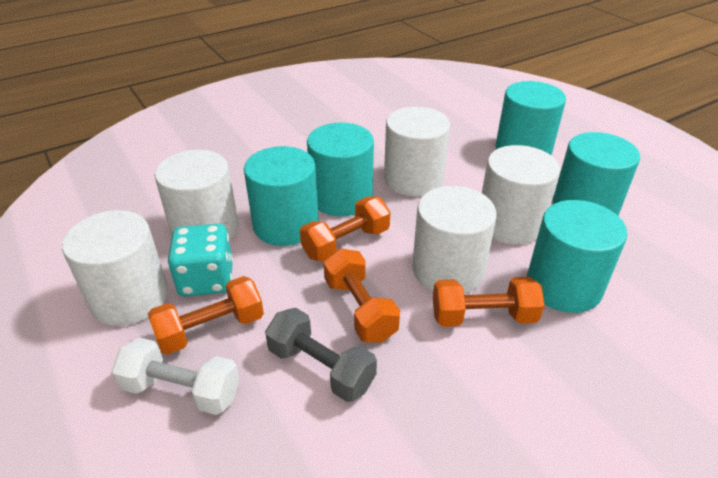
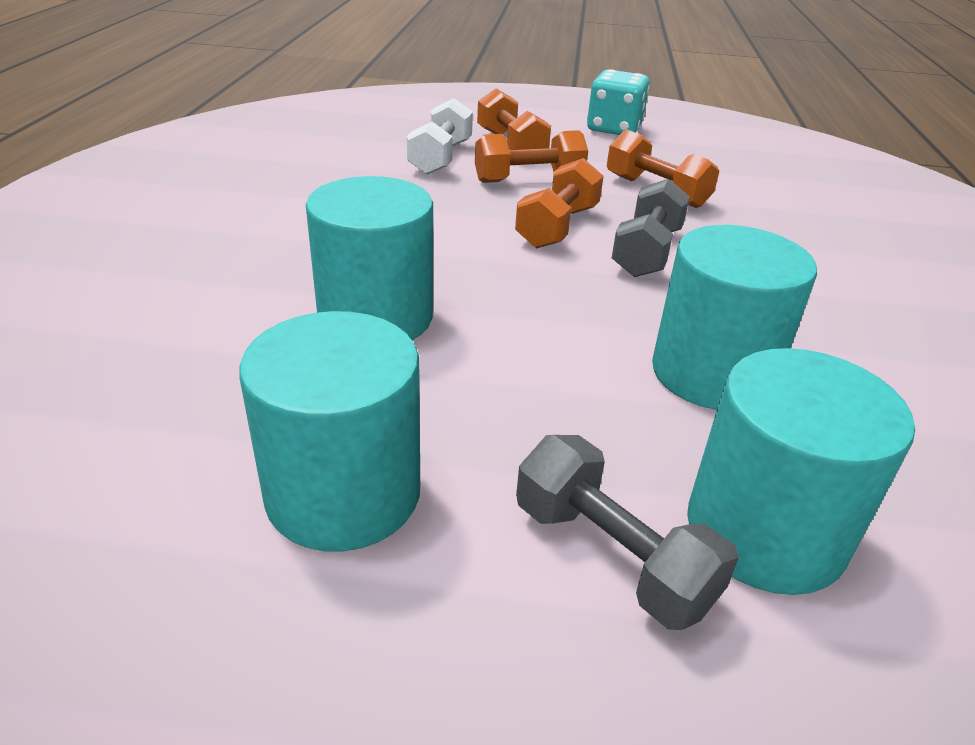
grey dumbbell: [265,308,377,402] = 1 -> [516,435,739,630] [612,179,690,277] = 2
turquoise cylinder: [244,146,319,246] [307,123,374,216] [496,81,566,155] [527,200,627,313] [553,132,640,216] = 5 -> [239,311,420,552] [306,176,433,340] [652,225,817,410] [687,348,915,595] = 4
white cylinder: [62,210,168,326] [155,150,238,240] [384,107,450,197] [412,186,497,294] [482,145,560,245] = 5 -> none = 0

